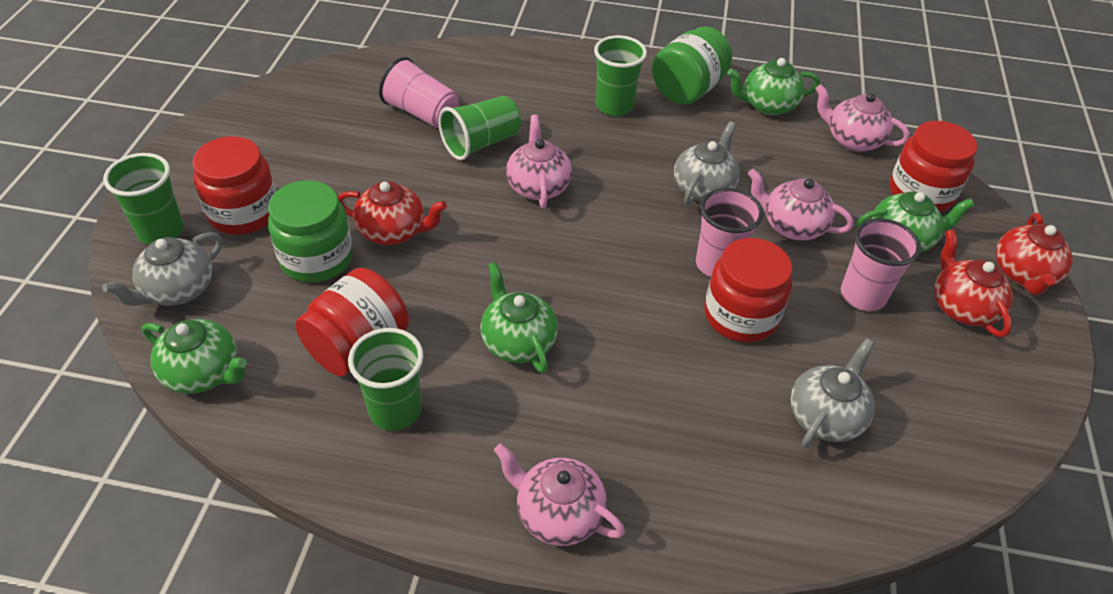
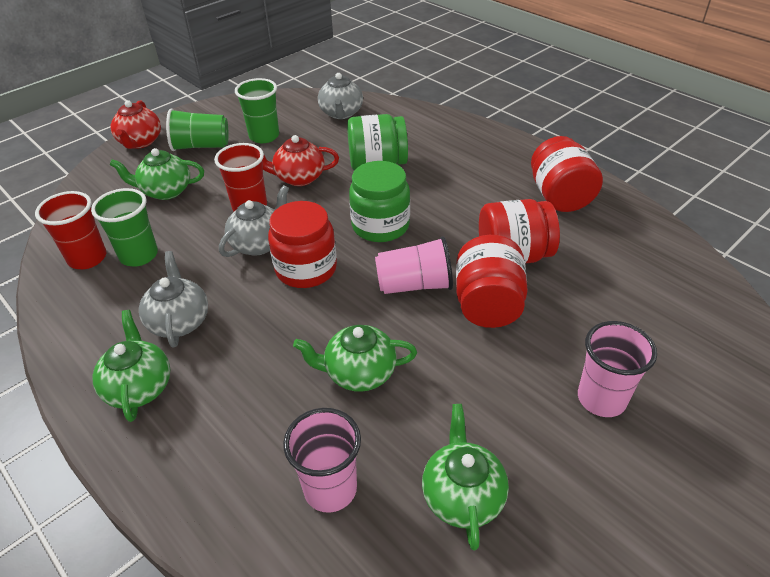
green cup: [103,153,184,244] [348,328,424,431] [438,96,521,160] [594,35,647,116] = 4 -> [91,188,158,267] [166,108,229,151] [235,78,279,143] = 3
pink teapot: [494,443,625,546] [506,115,572,208] [748,169,854,240] [815,84,910,152] = 4 -> none = 0
red cup: none = 0 -> [35,191,106,269] [214,143,267,211] = 2
red teapot: [338,181,447,245] [934,229,1013,338] [996,213,1073,295] = 3 -> [111,100,161,149] [262,135,339,186] = 2

